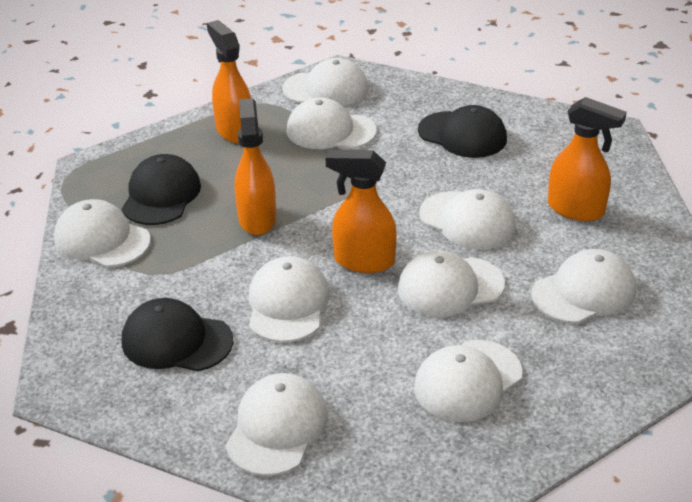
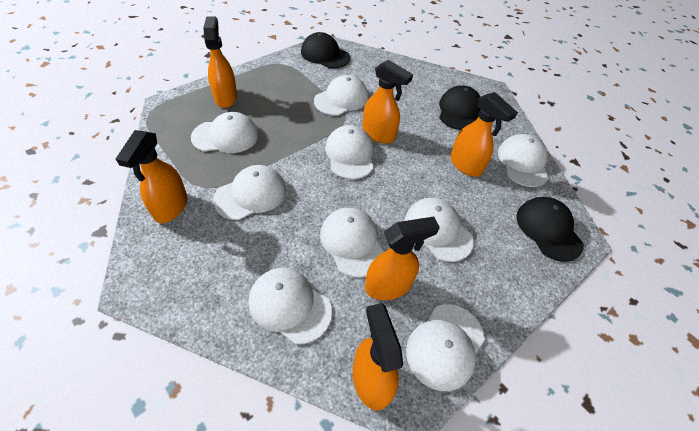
orange spray bottle: [207,20,251,143] [235,98,276,235] [326,150,397,273] [548,97,627,221] = 4 -> [116,130,188,223] [203,16,237,108] [352,303,403,411] [362,60,413,144] [365,217,440,300] [450,92,518,177] = 6

